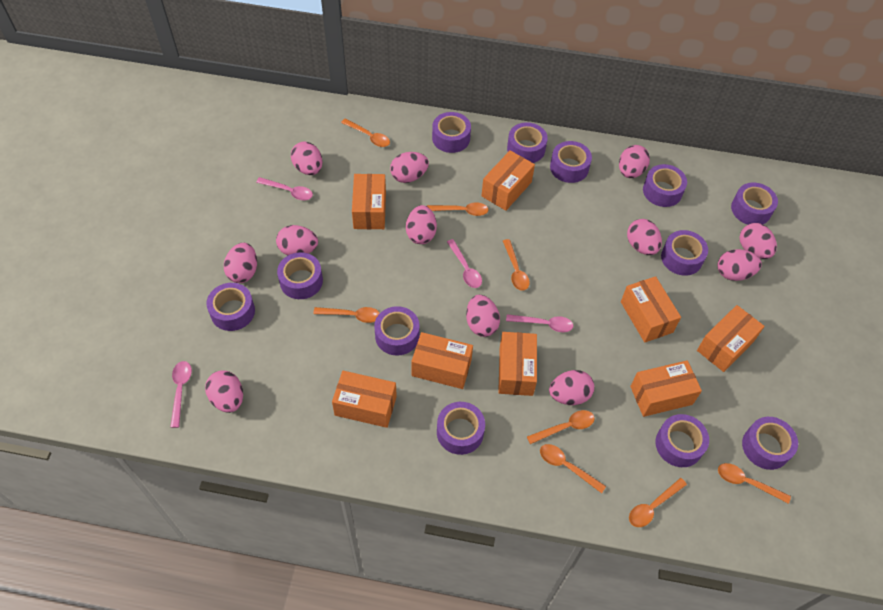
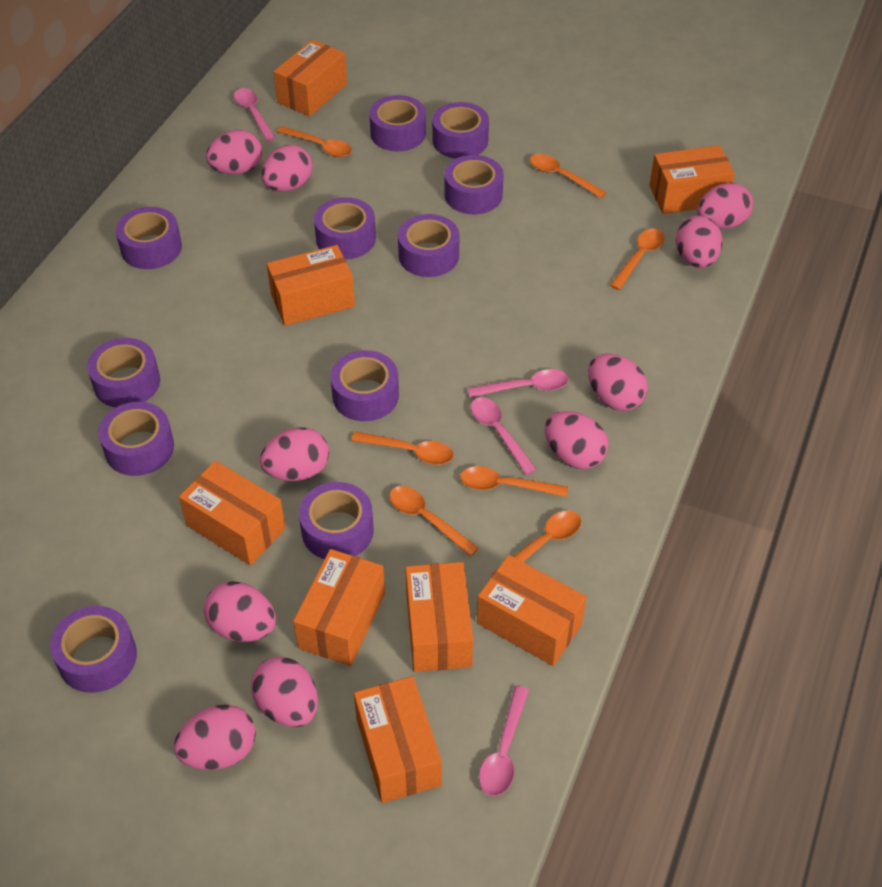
orange spoon: [313,307,380,323] [341,119,390,147] [427,202,489,216] [503,239,530,291] [527,410,595,444] [540,444,606,493] [629,478,687,527] [718,463,791,504] = 8 -> [277,126,352,157] [351,431,454,465] [389,486,479,556] [460,466,568,497] [492,511,581,574] [530,154,607,198] [610,229,665,290] = 7
pink egg: [205,371,243,413] [224,243,257,283] [276,225,318,255] [291,142,323,175] [390,152,429,183] [406,205,437,244] [466,295,500,337] [549,370,594,405] [619,145,650,178] [627,219,662,255] [718,249,762,281] [740,223,777,259] = 12 -> [173,704,256,770] [204,581,276,642] [206,130,262,175] [251,657,318,727] [260,428,329,481] [261,145,312,192] [544,411,609,469] [588,354,648,411] [675,215,723,268] [697,183,753,229] = 10
purple tape: [206,283,255,331] [277,252,323,299] [374,306,420,355] [432,112,471,153] [437,402,485,455] [507,122,548,163] [550,141,592,183] [643,164,687,207] [656,414,709,467] [661,230,708,276] [731,183,778,224] [742,417,798,470] = 12 -> [50,606,137,693] [87,338,160,408] [98,402,174,476] [116,207,182,269] [299,482,374,559] [314,197,376,260] [330,350,399,421] [369,95,426,151] [398,214,459,277] [432,102,489,159] [444,155,504,214] = 11

